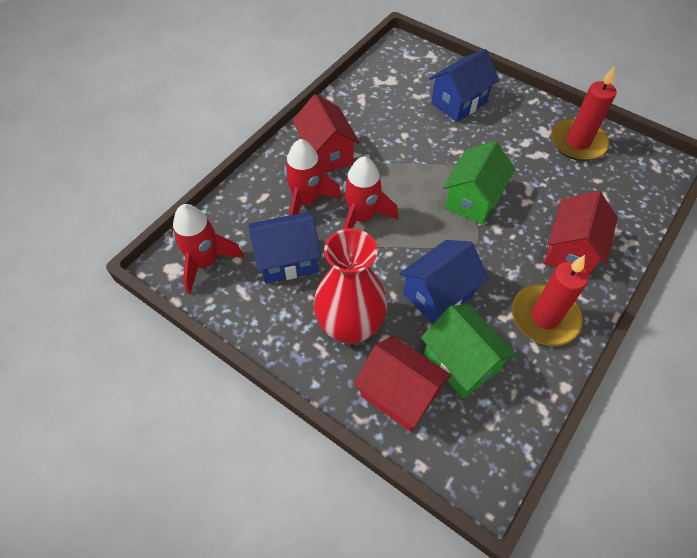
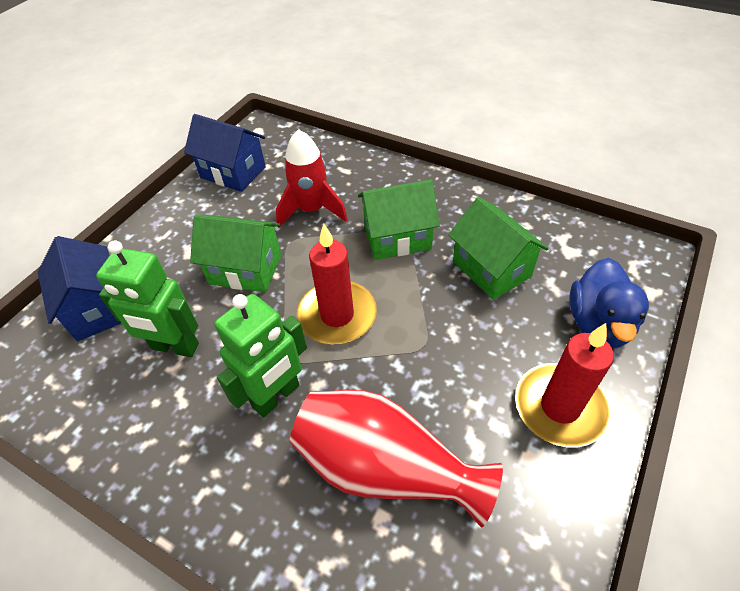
blue duck: none = 0 -> [570,258,649,348] = 1
blue house: [249,212,321,284] [400,240,488,324] [429,49,499,122] = 3 -> [38,236,121,341] [184,114,266,192] = 2
green house: [421,305,516,398] [443,141,515,225] = 2 -> [190,214,281,292] [358,180,440,260] [448,197,549,300] = 3
green robot: none = 0 -> [96,241,199,357] [214,294,307,417] = 2
red house: [292,94,360,173] [354,336,451,432] [544,191,618,277] = 3 -> none = 0
red rocket: [173,204,244,294] [284,139,342,215] [343,156,398,229] = 3 -> [276,129,348,228] = 1

